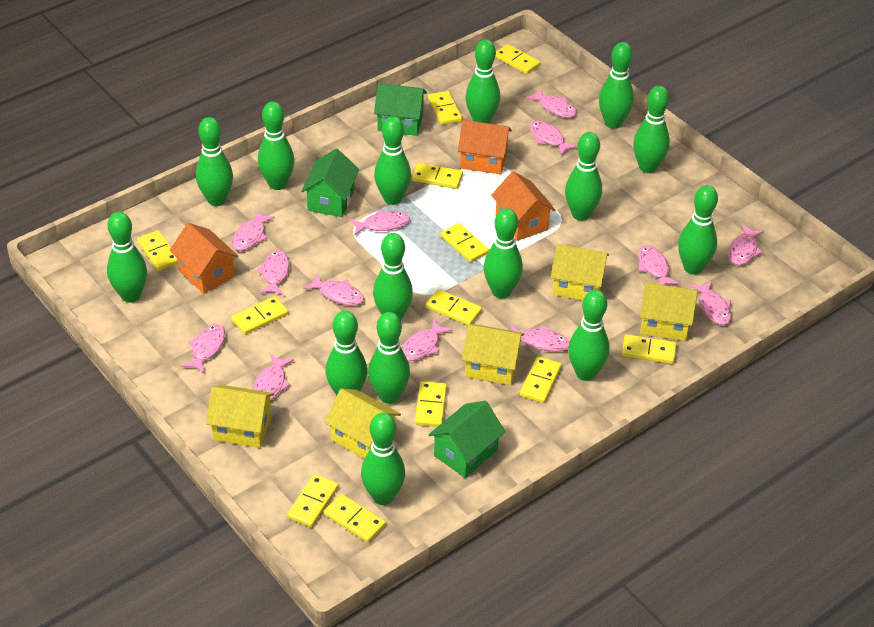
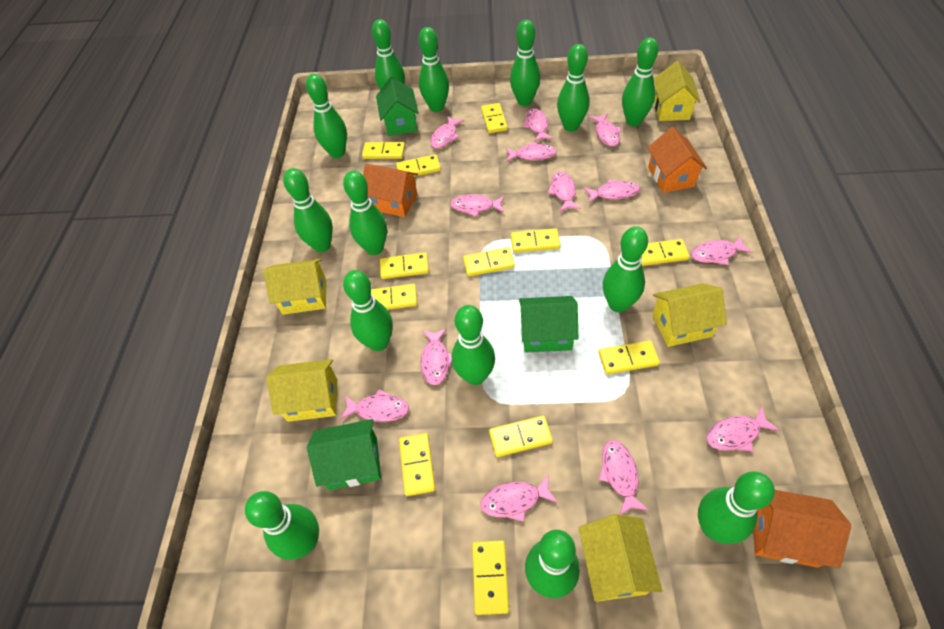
green bowling pin: [107,212,147,303] [196,117,233,206] [258,101,294,190] [326,311,367,396] [361,413,405,505] [368,312,410,404] [373,233,413,320] [374,116,411,205] [465,39,500,123] [484,208,523,298] [565,132,602,221] [568,290,610,381] [599,42,634,129] [633,86,670,173] [678,185,718,275] = 15 -> [245,491,319,560] [283,168,333,252] [306,74,347,158] [343,170,387,255] [343,270,393,351] [372,19,405,90] [419,27,449,112] [452,305,495,385] [510,20,540,106] [525,530,580,598] [557,44,589,132] [603,226,648,313] [622,37,659,126] [698,472,775,544] = 14

